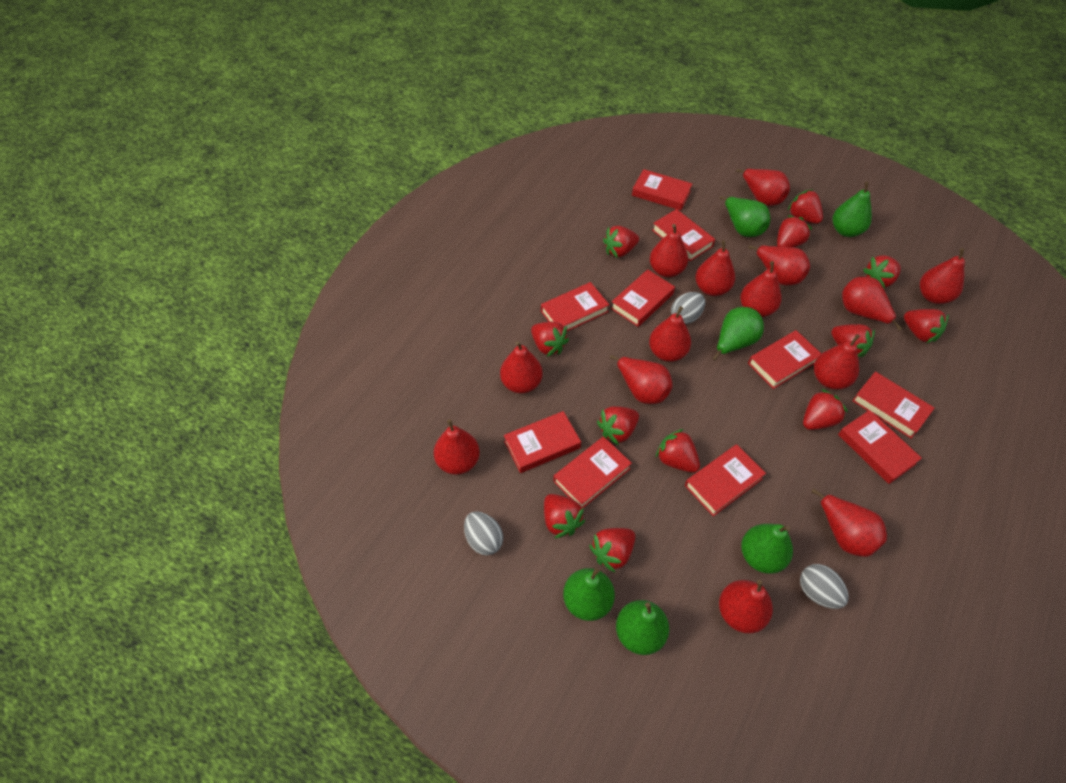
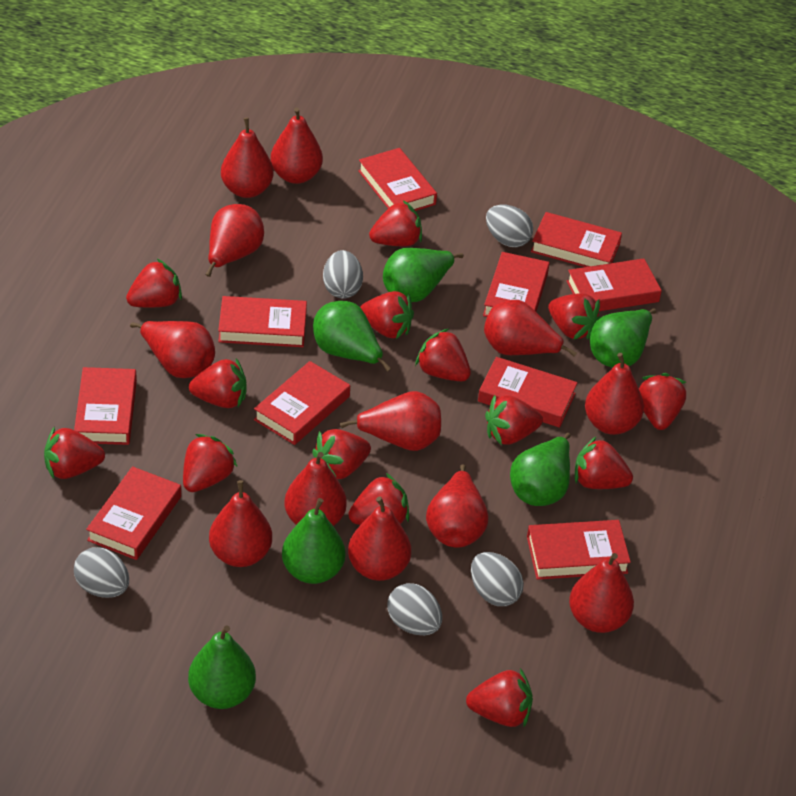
grey egg: [464,511,503,555] [671,292,705,324] [800,564,849,609] = 3 -> [74,547,129,598] [323,250,363,299] [387,583,442,635] [471,552,524,606] [486,205,533,247] = 5
red pear: [434,419,480,475] [500,341,543,393] [610,355,672,404] [649,306,691,362] [650,224,688,278] [696,240,735,296] [719,580,773,633] [736,169,790,206] [740,261,782,317] [748,245,810,285] [812,489,887,557] [814,334,860,390] [842,277,902,330] [920,248,965,304] = 14 -> [130,321,215,378] [206,204,264,277] [209,480,272,567] [221,118,274,198] [271,108,323,184] [284,452,347,526] [340,391,441,451] [348,497,411,581] [426,464,488,547] [484,300,577,357] [569,553,634,633] [585,353,644,435] = 12
red strawberry: [531,322,569,357] [544,494,585,539] [589,528,635,573] [597,406,639,445] [603,226,639,258] [656,429,700,473] [777,215,812,248] [788,189,823,224] [803,389,848,430] [831,324,875,357] [863,255,901,288] [904,309,949,343] = 12 -> [44,426,105,479] [126,259,182,308] [183,434,237,492] [189,358,247,408] [312,429,371,479] [349,473,409,525] [360,291,414,339] [369,200,422,246] [415,329,471,381] [466,668,533,727] [485,395,543,445] [548,293,601,340] [575,436,633,489] [639,373,686,430] = 14

